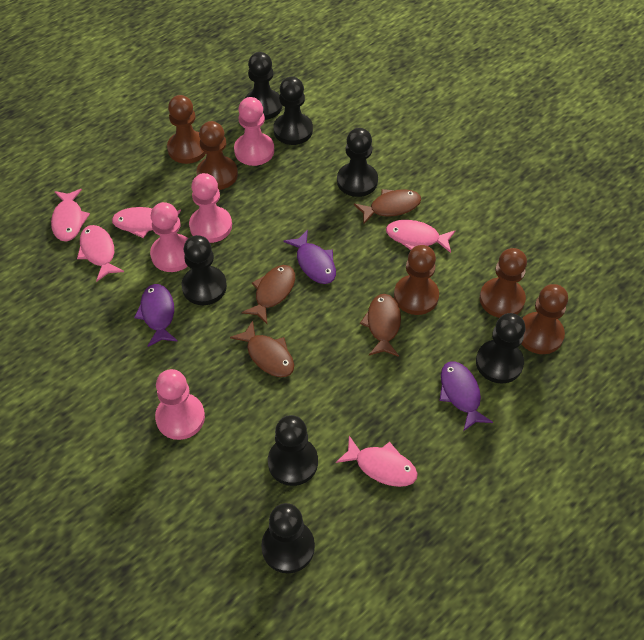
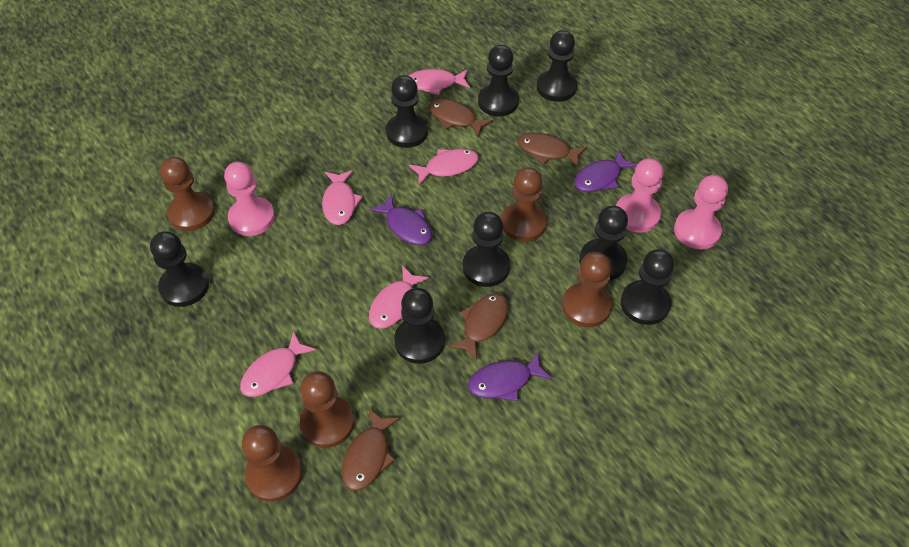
black pawn: [181,235,227,305] [244,52,282,120] [261,503,315,573] [268,415,318,486] [273,77,313,145] [337,128,378,197] [476,313,525,384] = 7 -> [150,231,209,307] [386,75,428,148] [394,288,445,364] [463,212,510,287] [478,45,519,117] [537,30,577,102] [579,206,628,280] [621,249,674,325] = 8
pink pawn: [150,202,189,272] [155,369,205,440] [189,173,232,243] [234,97,274,166] = 4 -> [224,162,275,236] [616,158,664,233] [674,175,728,249] = 3

